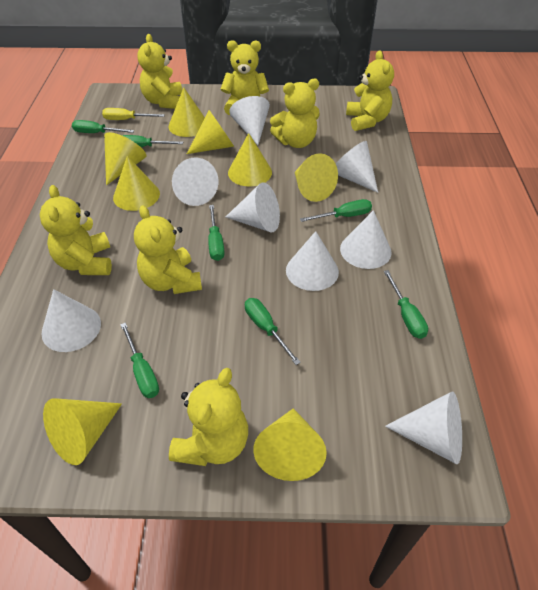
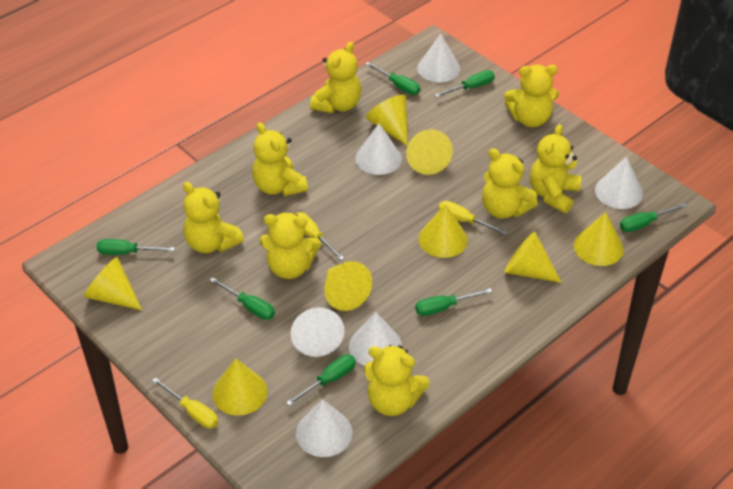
white cone: [41,289,101,352] [172,158,218,206] [226,182,280,232] [229,96,270,145] [286,231,339,291] [336,141,378,193] [340,210,391,269] [385,391,462,464] = 8 -> [291,307,345,357] [296,399,352,457] [349,312,402,366] [355,124,402,175] [417,34,460,82] [595,157,643,209] = 6
yellow screwdriver: [102,108,165,120] = 1 -> [152,377,218,429] [295,212,344,260] [439,201,508,235] = 3
yellow teddy bear: [39,185,112,275] [134,205,202,294] [137,34,182,109] [169,368,248,466] [221,40,269,115] [270,79,320,148] [346,50,394,131] = 7 -> [183,182,244,253] [252,122,308,196] [259,213,321,279] [310,42,361,113] [364,345,430,416] [482,148,538,219] [504,65,559,127] [530,124,581,213] = 8

